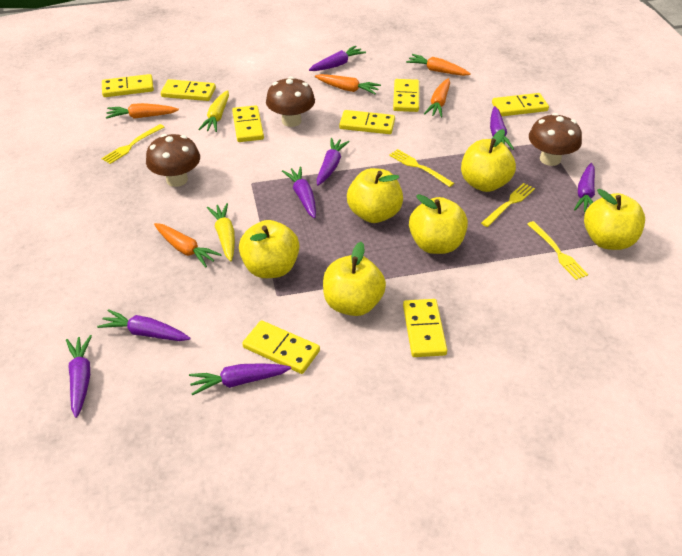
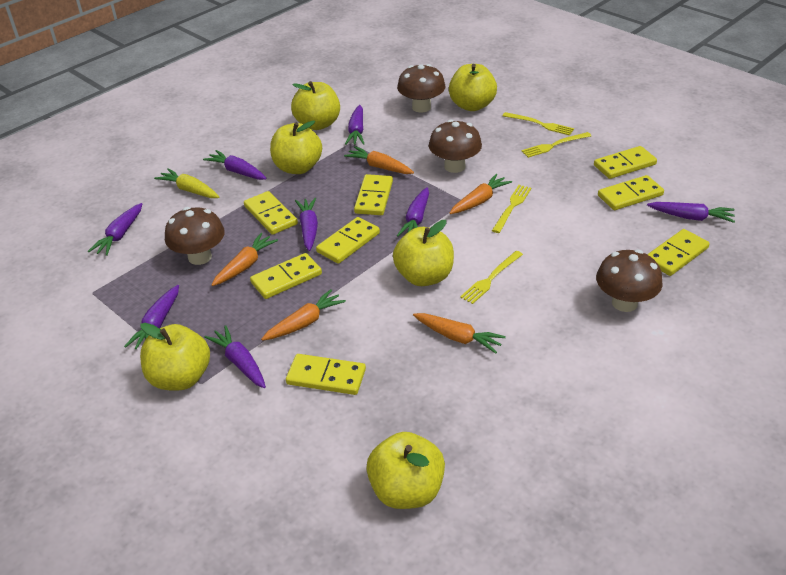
brown mushroom: [146,134,200,187] [266,76,315,127] [529,113,582,166] = 3 -> [165,207,225,265] [397,64,445,113] [429,119,482,173] [596,250,663,312] = 4
yellow carrot: [198,90,229,132] [207,203,235,261] = 2 -> [154,168,219,198] = 1

